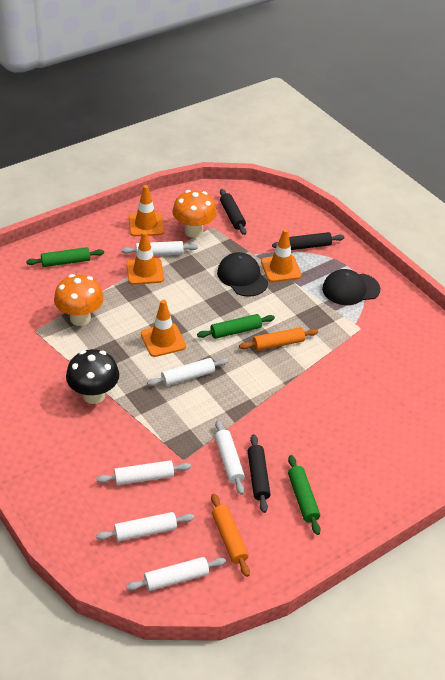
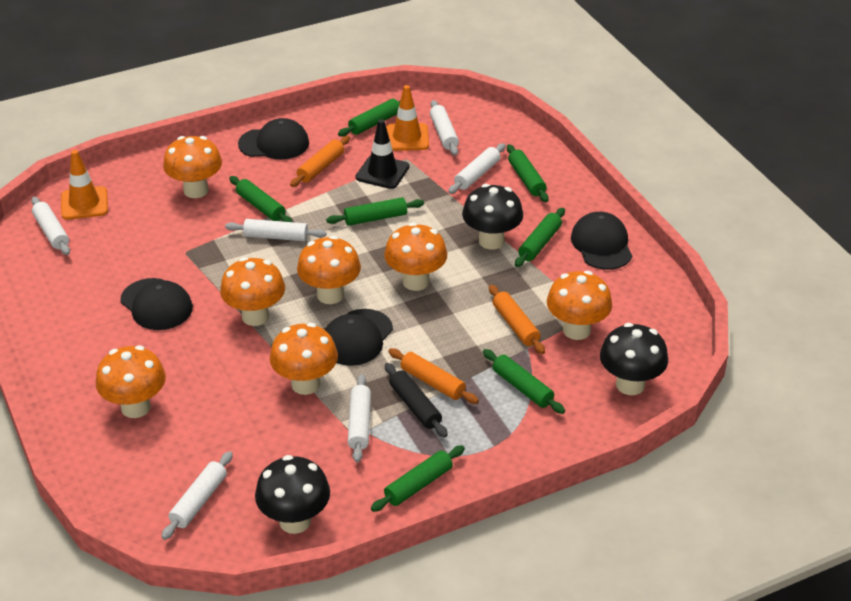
black cap: [217,252,268,297] [322,269,381,305] = 2 -> [120,278,193,330] [238,118,309,159] [325,309,393,366] [571,212,632,270] = 4
black mushroom: [66,349,119,404] = 1 -> [255,455,330,534] [462,184,523,249] [600,323,668,395] = 3
black rolling pin: [220,189,246,235] [248,434,271,513] [272,232,345,250] = 3 -> [385,363,448,438] = 1
black traffic cone: none = 0 -> [356,119,409,189] = 1
green rolling pin: [26,247,104,267] [197,314,275,339] [288,455,321,535] = 3 -> [229,176,292,222] [326,197,424,226] [338,99,400,137] [371,445,465,512] [483,349,565,414] [507,144,549,202] [515,208,565,267] = 7
orange mushroom: [54,274,104,326] [172,190,217,238] = 2 -> [96,345,166,418] [163,136,222,198] [220,257,285,326] [270,323,338,395] [297,236,361,304] [384,222,447,291] [547,271,612,340] = 7
orange rolling pin: [211,494,250,577] [239,327,318,351] = 2 -> [290,136,350,187] [388,348,479,404] [489,285,545,354] = 3
orange traffic cone: [126,231,164,285] [129,185,164,236] [141,300,186,357] [261,229,302,282] = 4 -> [61,150,108,220] [386,85,429,151] = 2

